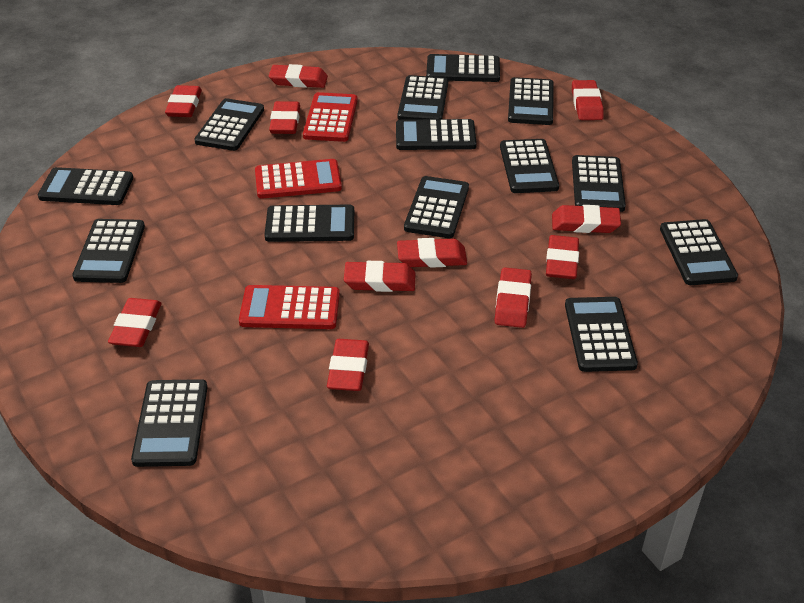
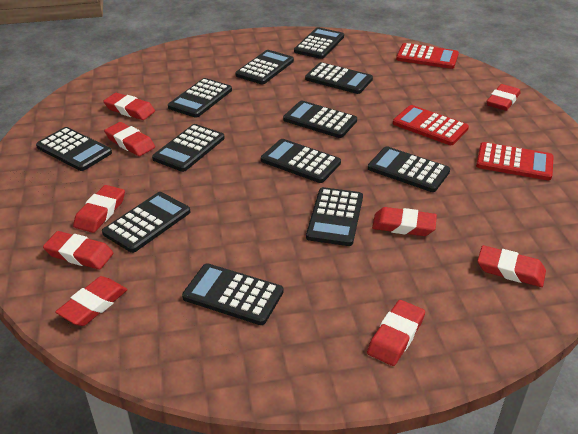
black calculator: [38,167,133,205] [72,219,145,283] [131,379,208,467] [195,98,264,151] [264,205,354,242] [396,119,477,150] [398,75,448,120] [404,176,469,238] [426,54,500,82] [500,139,559,193] [508,77,554,125] [565,297,638,372] [572,155,626,212] [660,219,738,285] = 14 -> [36,127,112,171] [102,192,190,253] [152,124,225,172] [168,78,232,118] [182,263,283,325] [235,50,294,84] [261,139,341,183] [283,101,357,138] [294,27,344,59] [305,62,373,94] [306,187,363,246] [368,146,450,192] = 12
red eraser: [108,298,162,347] [165,85,202,117] [269,64,328,88] [269,101,300,134] [327,339,369,391] [344,261,415,292] [397,238,467,268] [495,267,532,328] [546,235,579,279] [552,205,621,233] [572,80,604,120] = 11 -> [43,231,113,269] [55,276,128,326] [73,185,125,233] [103,93,155,120] [104,122,155,156] [367,300,425,366] [372,207,437,236] [477,245,546,287] [486,84,521,111] = 9

